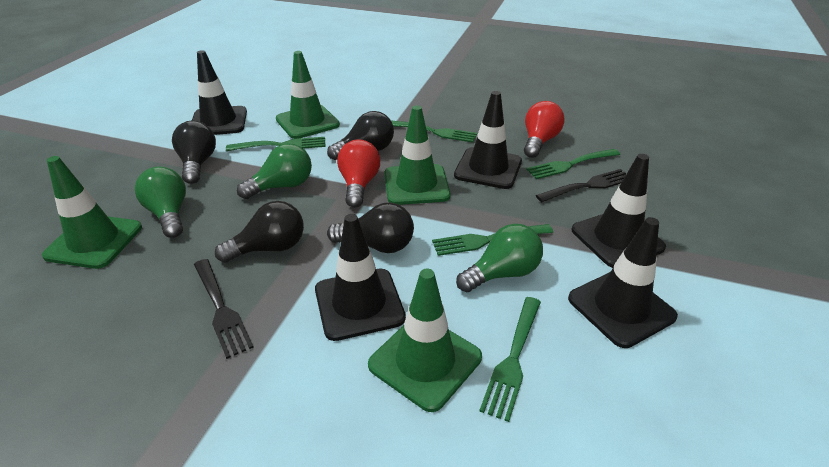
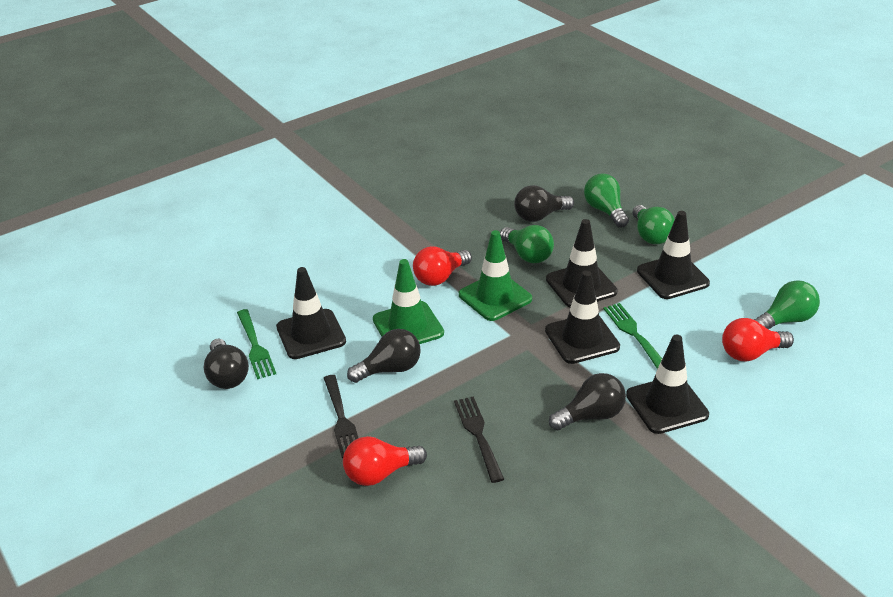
green fork: [226,137,326,151] [391,121,477,142] [432,224,553,256] [479,297,541,422] [526,149,620,179] = 5 -> [237,309,276,379] [603,303,662,369] = 2
green light bulb: [135,167,186,238] [237,143,312,199] [456,223,543,292] = 3 -> [500,225,554,263] [584,173,629,228] [632,205,675,244] [754,280,820,329] = 4
green traffic cone: [42,156,142,269] [276,51,340,139] [368,269,482,412] [385,105,451,205] = 4 -> [373,259,444,344] [459,230,532,321] = 2
red light bulb: [337,139,380,208] [524,101,564,158] = 2 -> [343,436,427,486] [413,246,472,286] [722,318,794,361] = 3

